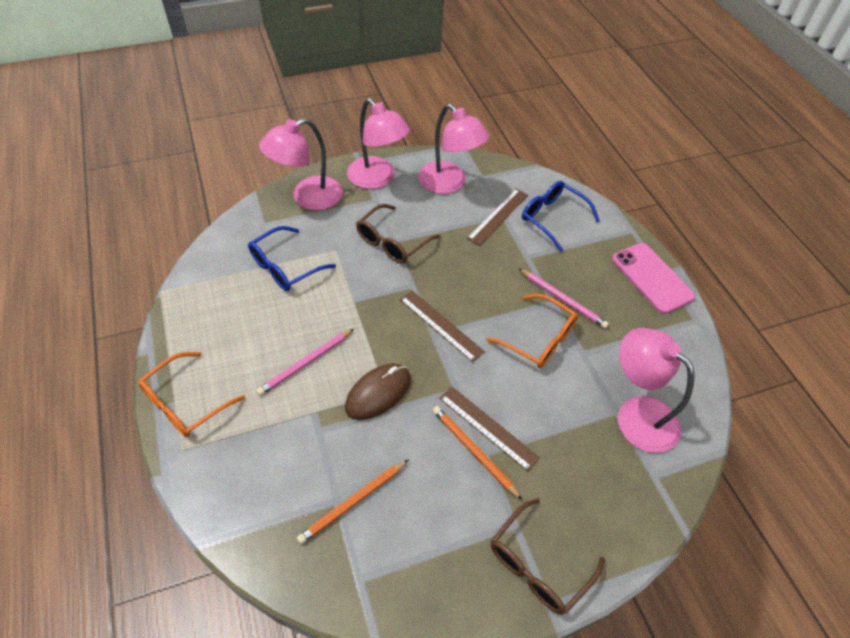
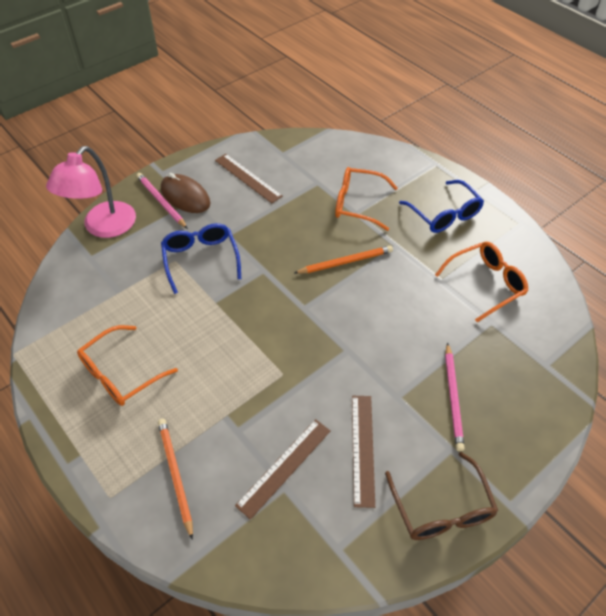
brown glasses: [356,204,440,264] [491,498,605,615] = 2 -> [385,452,498,540] = 1
orange glasses: [138,352,245,437] [486,294,578,368] = 2 -> [77,325,178,406] [335,167,398,231] [435,242,528,322] = 3
pink lamp: [259,118,343,210] [347,98,410,189] [418,104,489,194] [618,328,694,453] = 4 -> [46,146,136,238] = 1
pink phone: [612,243,696,314] = 1 -> none = 0

